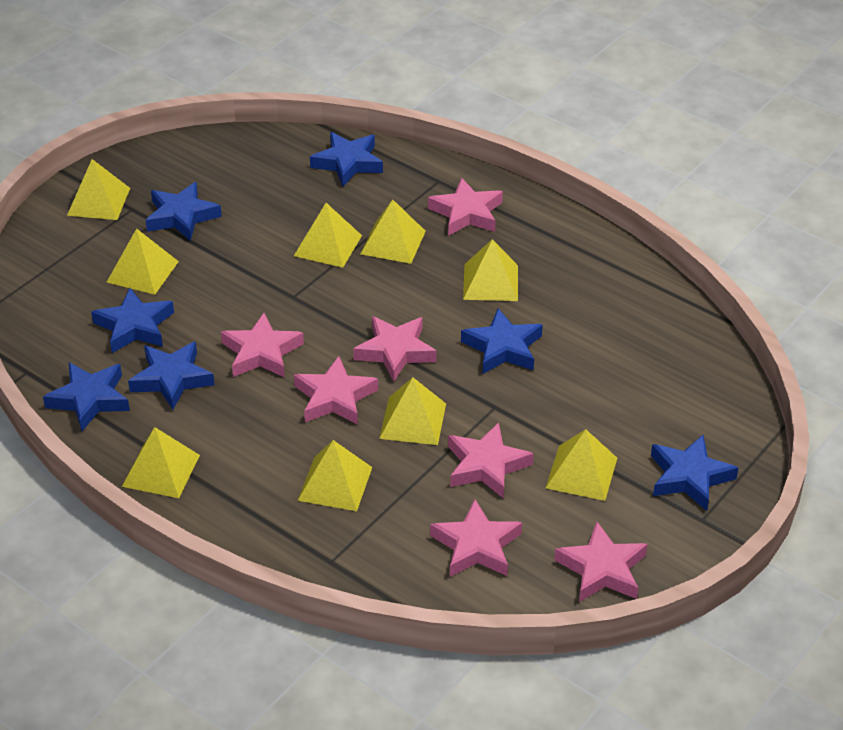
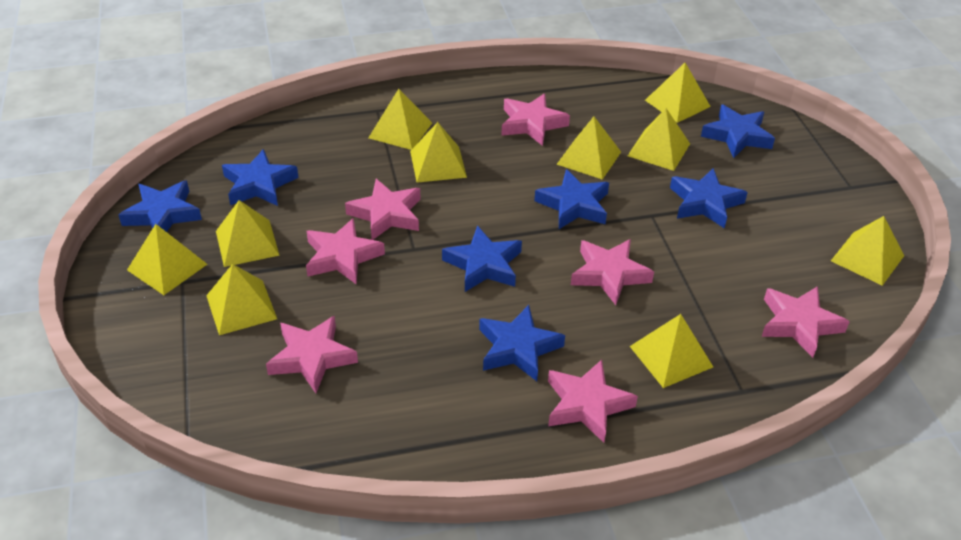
yellow pyramid: [67,159,130,220] [107,229,179,295] [122,427,200,498] [294,203,362,268] [298,440,372,511] [361,199,426,264] [379,377,446,445] [463,239,518,301] [546,429,617,501] = 9 -> [127,224,207,295] [206,264,277,335] [216,200,280,267] [368,89,432,150] [410,122,467,183] [556,117,621,180] [628,108,690,171] [630,314,713,388] [645,63,711,123] [831,216,904,286] = 10

